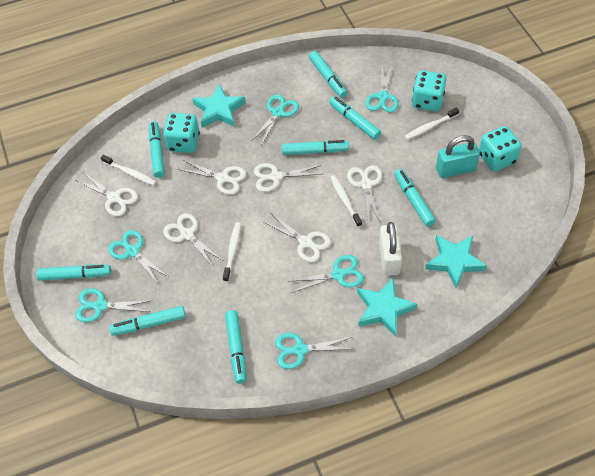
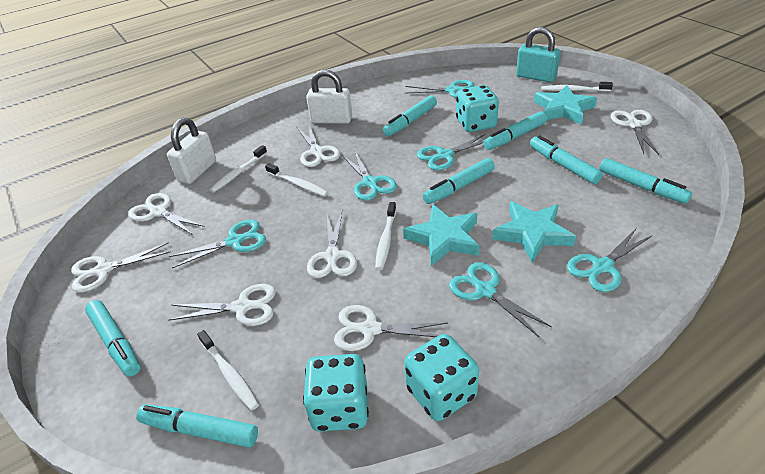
turquoise marker: [36,265,111,281] [109,306,186,336] [149,121,165,178] [225,310,247,384] [282,140,349,155] [309,51,347,98] [329,96,381,140] [394,169,436,227] = 8 -> [85,300,141,376] [136,404,258,448] [383,95,437,136] [423,158,495,204] [483,111,547,150] [530,135,603,184] [599,158,692,204] = 7
white padlock: [379,222,402,276] = 1 -> [167,117,216,184] [306,69,352,124] = 2
white scissors: [75,173,138,216] [163,213,224,268] [178,160,246,195] [254,163,321,192] [264,214,331,262] [347,165,382,222] = 6 -> [71,242,171,292] [128,193,205,235] [168,284,276,326] [297,125,340,167] [307,212,357,278] [334,305,448,351] [611,110,659,155] = 7
white toothbrush: [101,154,156,186] [223,222,241,282] [330,175,362,227] [404,107,459,140] = 4 -> [197,330,259,410] [210,145,267,193] [265,163,328,197] [375,202,396,270] [541,82,613,91] = 5

